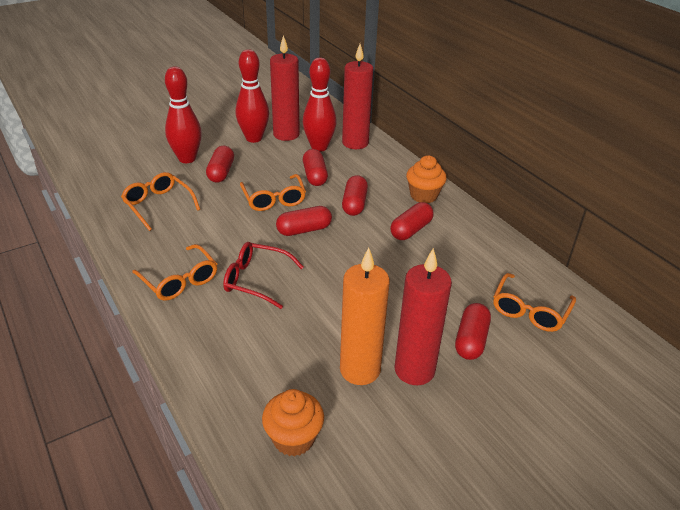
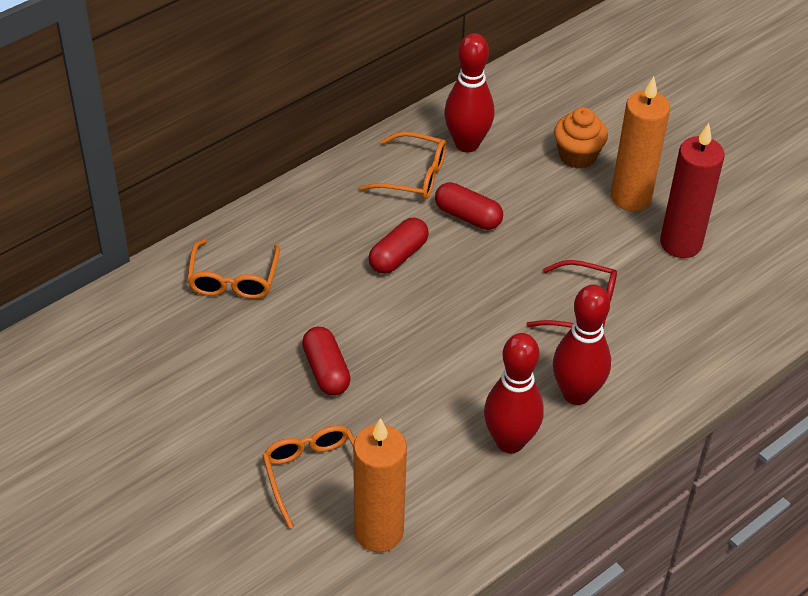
orange candle: [340,247,390,385] = 1 -> [353,418,407,552] [611,77,670,211] = 2
orange cupcake: [262,389,324,456] [406,155,447,203] = 2 -> [554,107,608,169] = 1
orange glasses: [121,172,201,231] [132,244,217,301] [240,174,306,211] [493,273,576,332] = 4 -> [187,239,280,299] [262,425,355,528] [360,132,446,200] = 3
red candle: [270,35,300,141] [342,44,373,149] [395,248,452,385] = 3 -> [660,123,724,258] = 1
red capsule: [206,146,234,183] [276,206,332,236] [303,149,328,186] [342,175,368,216] [390,202,434,240] [455,303,491,360] = 6 -> [302,327,351,395] [368,217,429,274] [435,182,503,230] = 3

